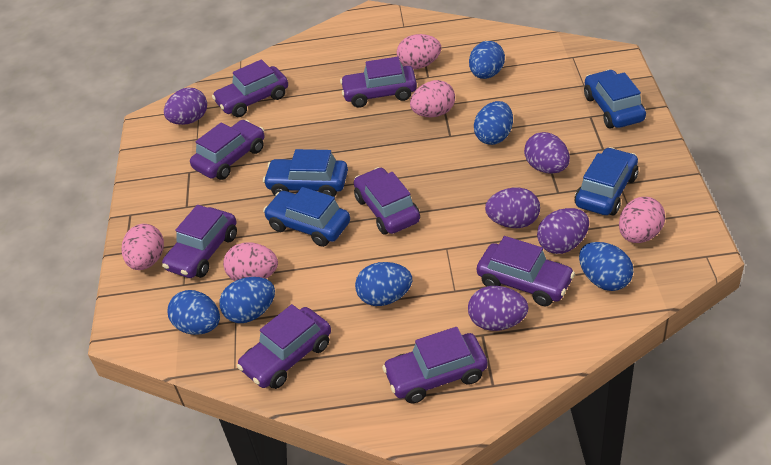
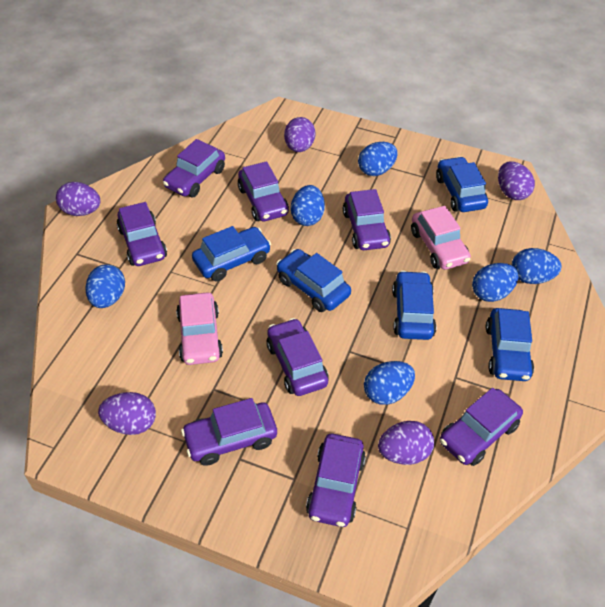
blue car: [263,149,348,197] [263,187,350,247] [575,147,638,216] [584,69,646,129] = 4 -> [192,226,271,282] [276,249,351,312] [392,270,437,340] [436,156,488,212] [486,308,534,381] = 5
pink car: none = 0 -> [176,293,223,365] [411,206,471,270] = 2
pink egg: [122,224,164,270] [223,242,278,281] [397,34,441,69] [410,80,455,117] [619,197,665,243] = 5 -> none = 0

